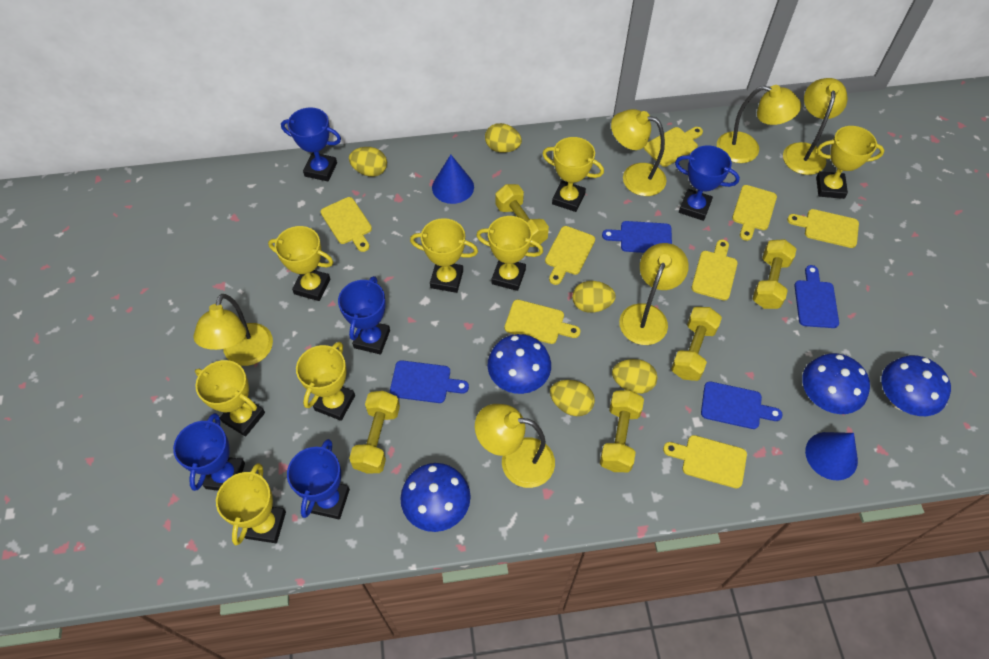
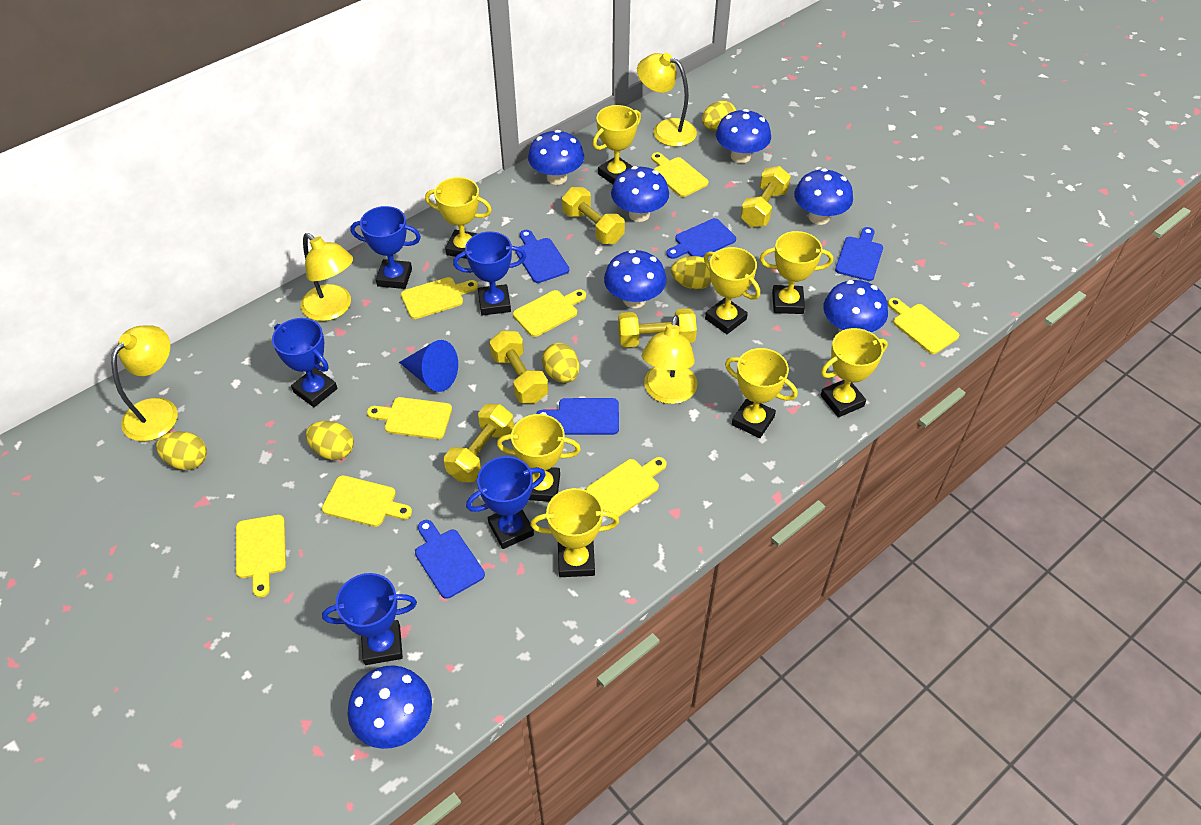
blue cone: [432,155,474,204] [805,432,858,480] = 2 -> [399,340,458,392] = 1
blue cutting board: [390,360,469,403] [602,221,672,253] [701,381,782,429] [794,265,839,328] = 4 -> [415,520,485,599] [516,230,569,283] [536,398,619,435] [666,218,736,259] [835,227,883,281] = 5
blue mushroom: [400,463,471,532] [487,334,551,394] [802,353,870,414] [882,355,951,416] = 4 -> [347,665,432,749] [528,130,584,185] [604,250,667,308] [611,166,669,222] [716,109,771,163] [794,168,853,225] [823,280,888,332] = 7
yellow lamp: [193,294,273,366] [475,404,555,488] [611,109,666,196] [619,243,689,345] [717,85,801,163] [783,78,848,175] = 6 -> [111,325,178,441] [301,233,353,321] [637,53,697,147] [642,315,697,404] = 4

